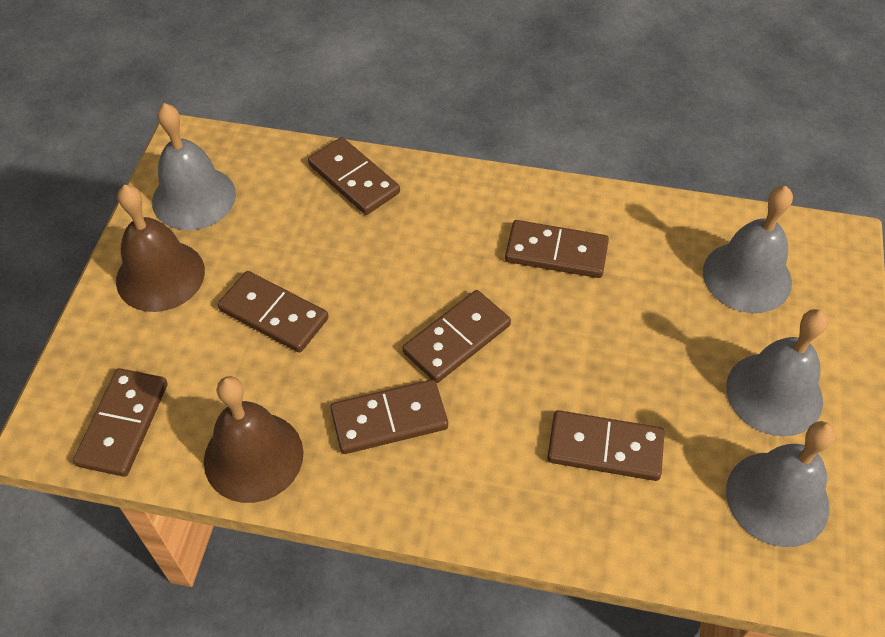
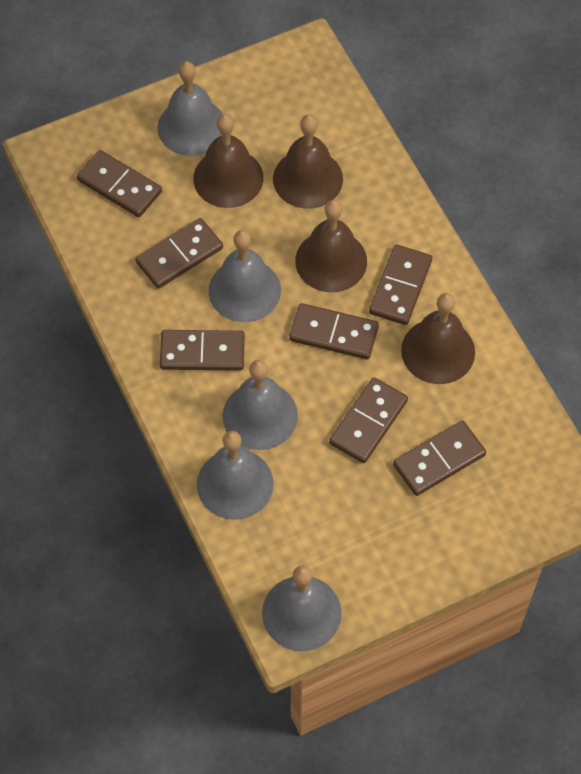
brown bell: [116,185,205,312] [204,376,304,503] = 2 -> [193,114,263,208] [273,115,343,209] [295,200,367,292] [401,293,475,384] = 4
grey bell: [152,103,236,230] [703,186,793,313] [726,309,828,436] [726,421,836,547] = 4 -> [157,61,223,156] [197,431,274,520] [209,230,281,322] [222,360,298,450] [262,565,342,651] = 5

